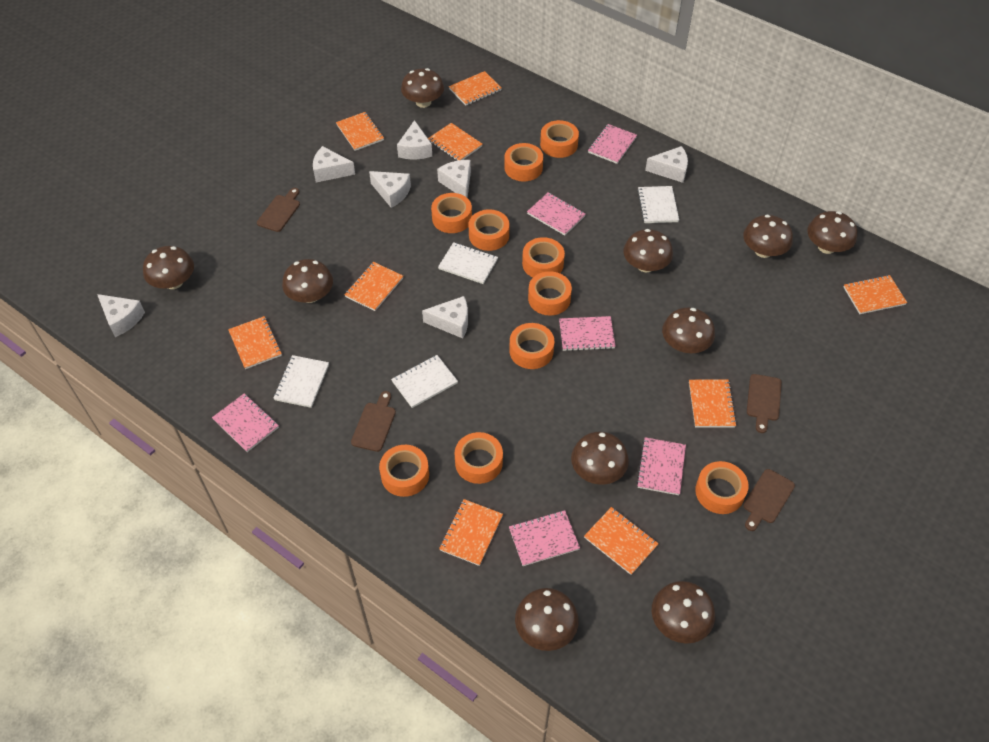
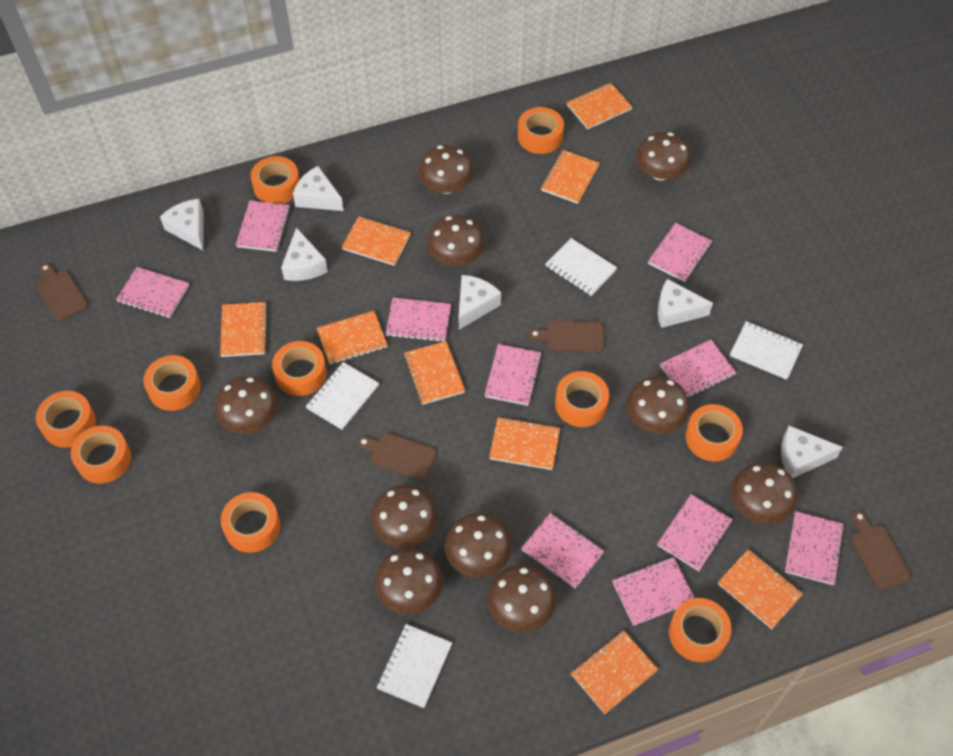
pink notebook: [212,393,279,452] [509,510,580,566] [527,193,586,236] [559,316,616,351] [588,124,637,164] [636,437,686,495] = 6 -> [116,267,189,318] [236,200,290,252] [385,298,451,342] [485,344,542,406] [521,513,604,589] [612,557,694,626] [648,223,712,282] [657,494,733,571] [660,339,736,398] [785,511,845,585] = 10
white cheese: [97,294,145,337] [313,146,355,182] [369,171,411,208] [397,120,432,159] [422,296,468,338] [437,160,471,198] [645,146,688,183] = 7 -> [160,199,204,250] [281,227,328,281] [293,166,344,211] [458,275,501,330] [658,279,713,328] [781,426,843,478] = 6

